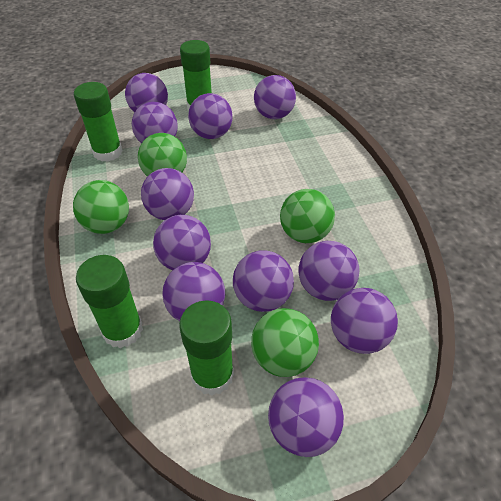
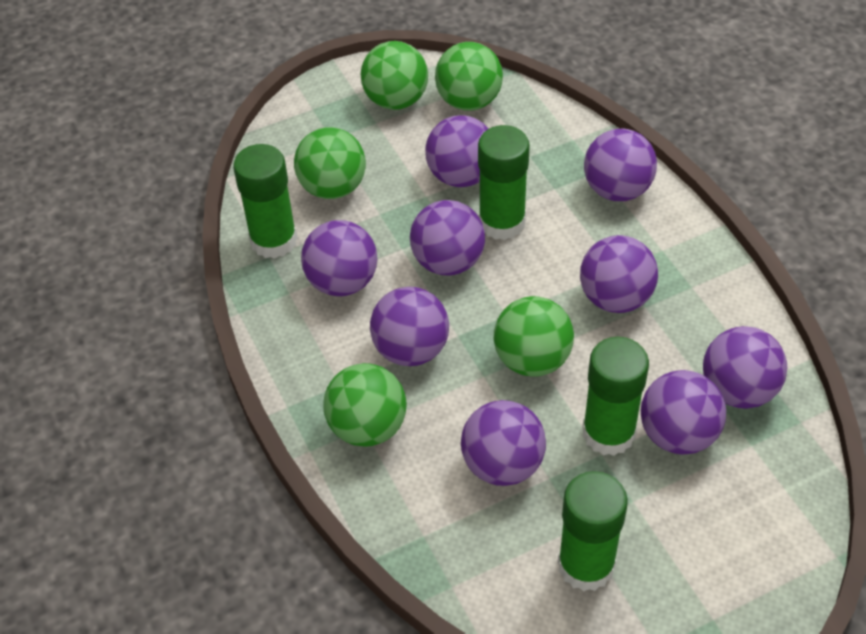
green ball: [73,180,129,234] [138,133,187,177] [251,308,319,377] [280,189,335,243] = 4 -> [294,127,366,199] [323,363,407,447] [361,41,428,110] [435,42,503,111] [494,296,574,377] = 5
purple ball: [125,73,168,112] [132,102,178,143] [141,168,194,220] [153,215,211,270] [163,262,225,321] [188,93,233,139] [233,250,294,312] [254,75,296,119] [268,377,344,457] [299,241,359,301] [331,288,398,354] = 11 -> [301,220,378,296] [370,287,449,366] [410,200,485,276] [425,115,488,187] [461,400,546,486] [580,235,658,313] [584,129,657,201] [641,370,726,455] [703,326,787,409] = 9

